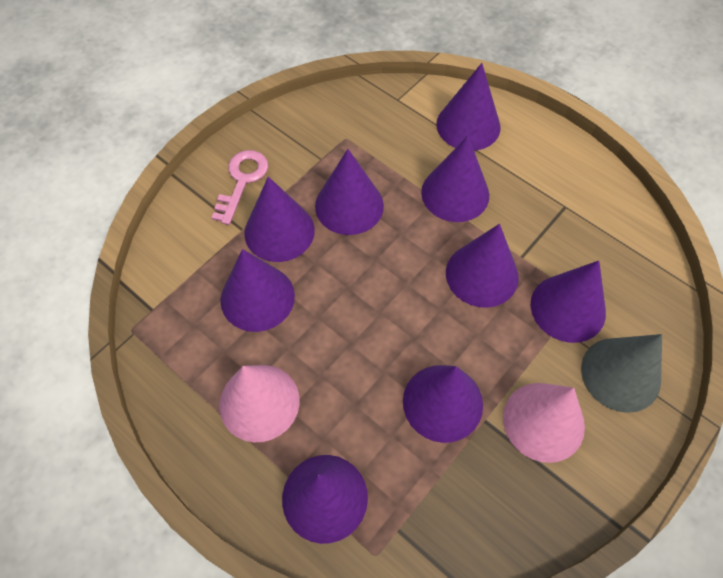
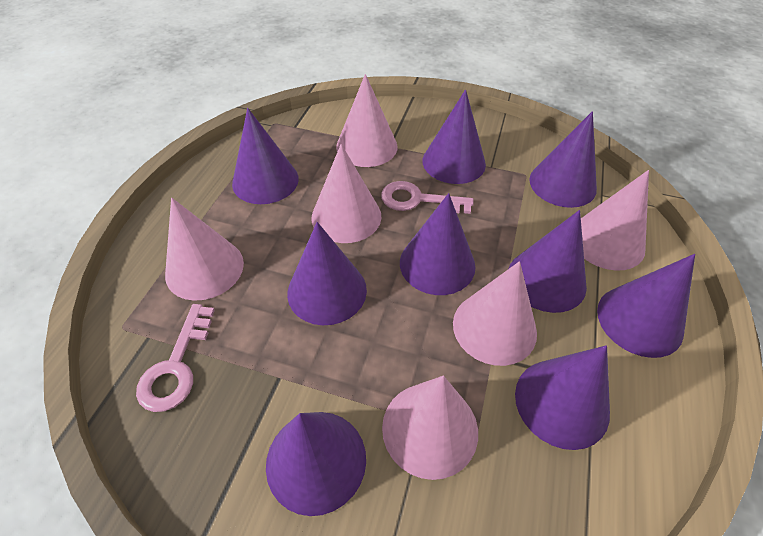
grey cone: [581,334,662,413] = 1 -> none = 0
pink cone: [219,365,300,442] [503,383,585,463] = 2 -> [165,198,244,301] [311,144,381,243] [336,74,398,167] [382,376,478,480] [453,261,537,366] [581,170,649,271] = 6
pink key: [211,150,268,225] = 1 -> [136,304,215,412] [381,181,473,214] = 2

